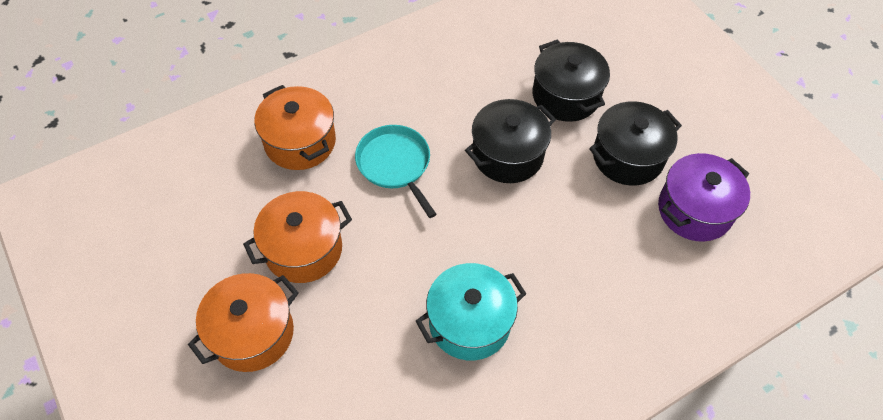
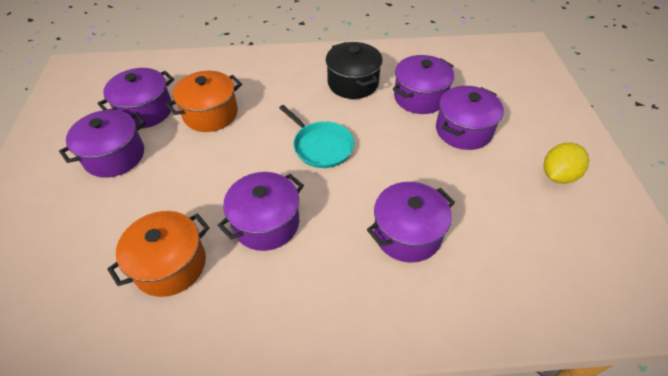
black pot: [465,99,556,183] [533,39,610,122] [589,101,682,186] = 3 -> [326,42,383,99] = 1
orange pot: [188,273,299,372] [243,191,352,283] [254,85,336,170] = 3 -> [107,211,210,297] [166,71,242,132] = 2
purple pot: [658,153,750,242] = 1 -> [59,110,146,178] [97,68,174,129] [217,172,304,251] [367,182,455,263] [393,55,454,114] [436,86,504,150] = 6
turquoise pot: [416,263,526,360] = 1 -> none = 0
yellow lemon: none = 0 -> [544,142,589,184] = 1

